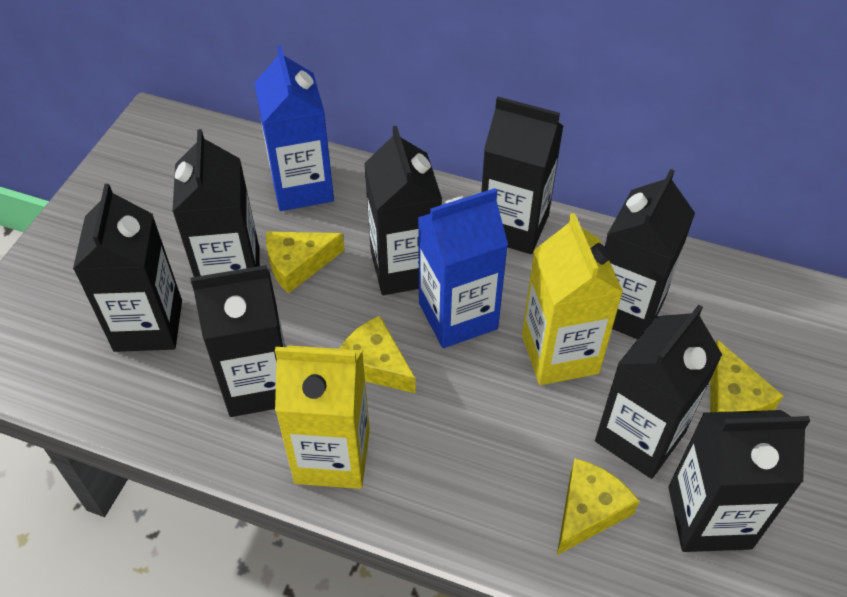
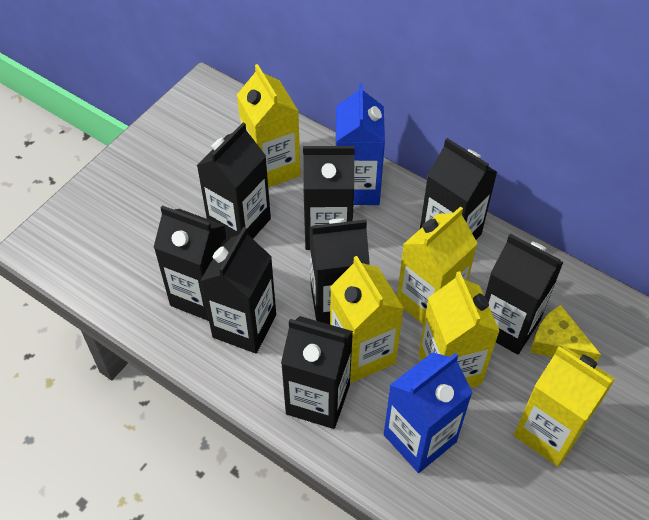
yellow carton: [275,345,370,489] [522,213,623,385] = 2 -> [237,64,301,187] [330,256,404,382] [397,206,478,325] [418,271,500,388] [514,346,615,467] = 5
yellow cheese: [266,231,344,294] [339,316,416,393] [557,458,639,555] [710,339,783,412] = 4 -> [530,305,601,362] = 1

